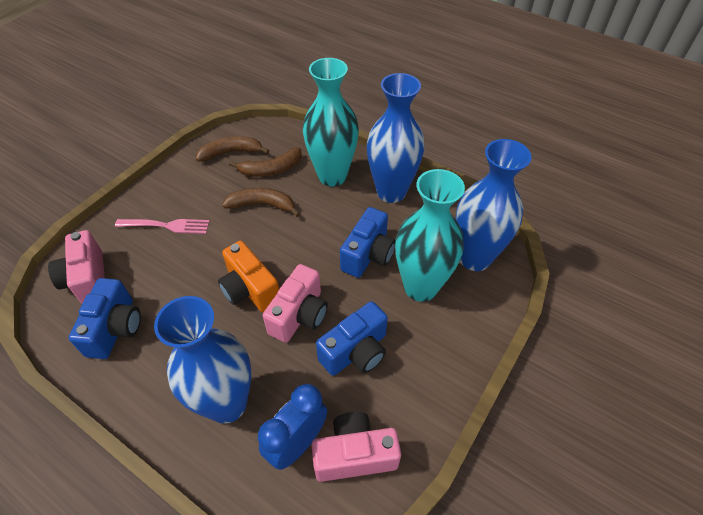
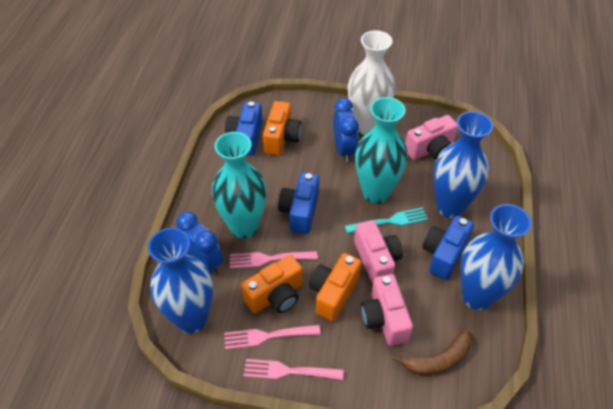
blue clock: [258,384,327,470] = 1 -> [176,212,223,275] [333,98,359,162] = 2
brown banana: [196,136,269,162] [222,188,300,217] [229,147,302,177] = 3 -> [392,330,472,375] = 1
orange camera: [218,241,279,313] = 1 -> [241,255,302,313] [263,101,301,156] [309,253,362,321] = 3
pink fork: [115,219,210,234] = 1 -> [224,325,320,350] [230,251,318,268] [243,359,344,380] = 3
turquoise fork: none = 0 -> [345,207,428,234] = 1
white vase: none = 0 -> [348,30,395,135] = 1

